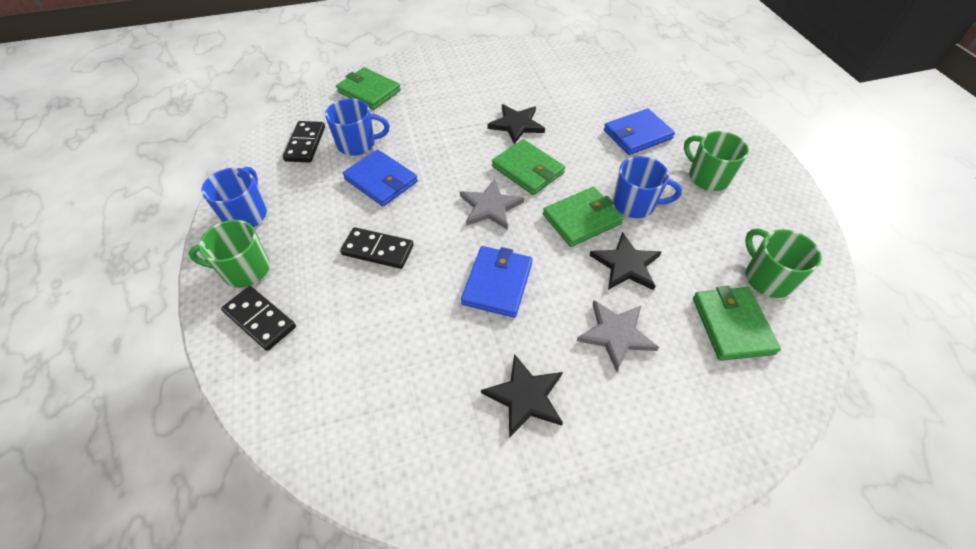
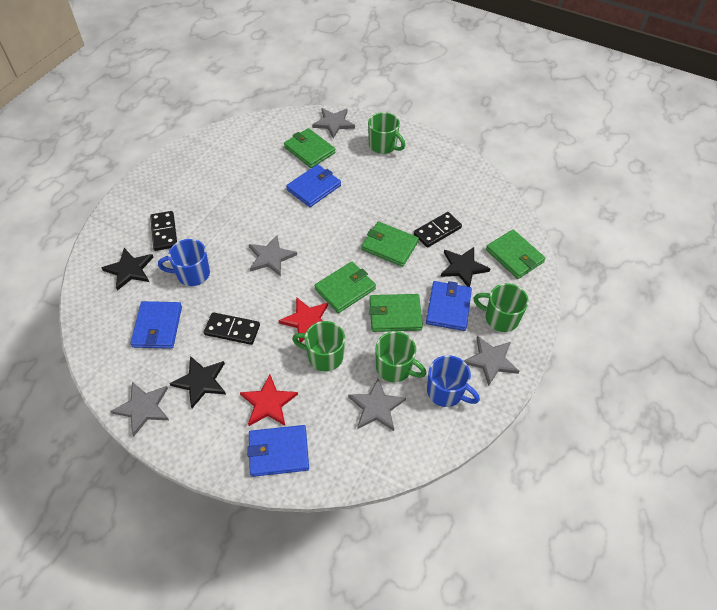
blue mug: [201,167,267,227] [325,99,390,156] [613,156,682,218] = 3 -> [158,239,210,286] [427,355,480,407] = 2
blue wallet: [343,149,418,206] [461,246,533,318] [604,108,675,155] = 3 -> [130,301,182,349] [247,425,309,477] [286,164,341,207] [426,281,472,331] = 4
green mug: [189,220,270,288] [684,131,749,191] [745,228,822,298] = 3 -> [292,321,345,372] [368,112,405,154] [375,332,427,382] [474,283,529,332] = 4
green wallet: [336,67,401,110] [492,139,565,195] [543,187,624,247] [693,286,781,361] = 4 -> [284,128,335,168] [314,262,376,313] [361,222,419,267] [369,294,423,332] [486,230,546,279] = 5
grey star: [460,179,524,230] [577,300,659,372] = 2 -> [111,382,169,436] [249,235,297,276] [312,108,355,138] [348,378,406,431] [464,336,519,386] = 5
red star: none = 0 -> [240,375,298,426] [278,297,328,343] = 2

